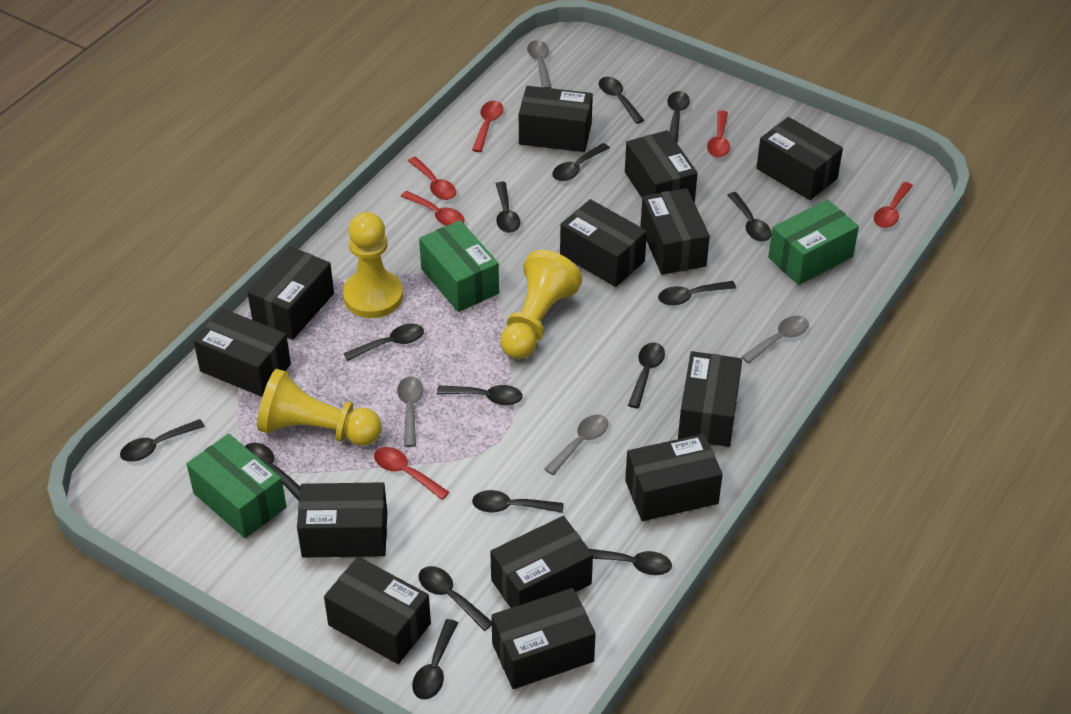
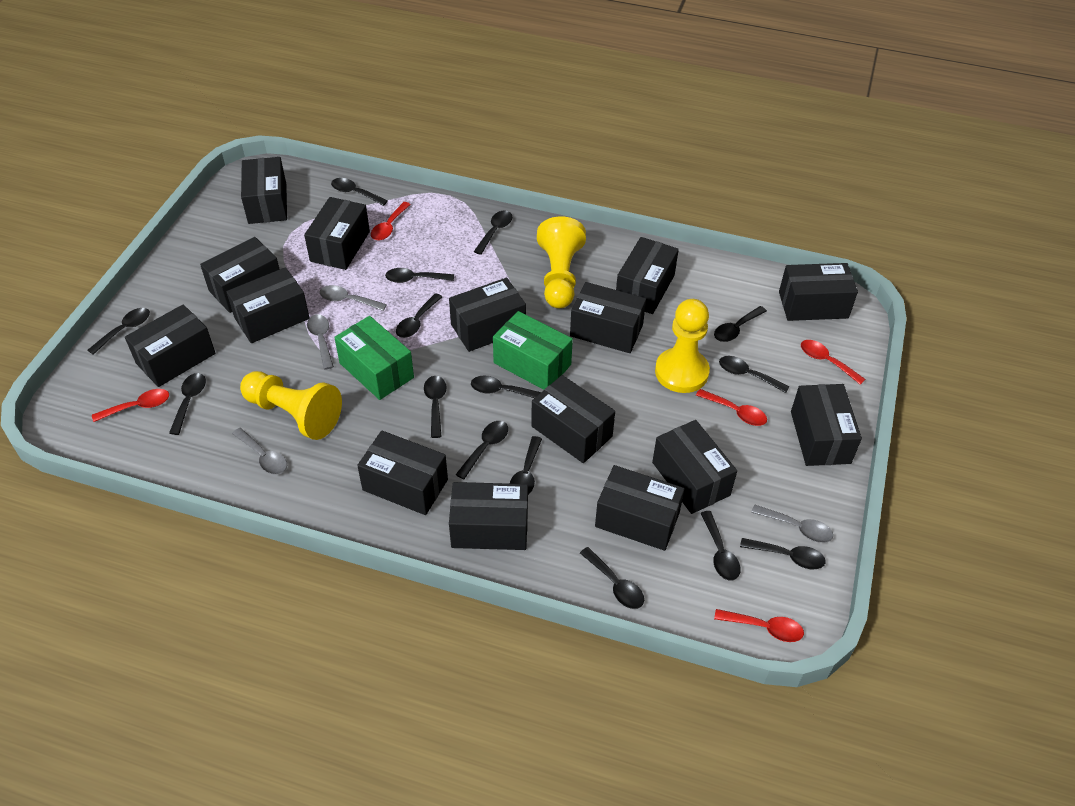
black box: [194,308,291,397] [247,246,334,340] [297,482,387,558] [324,557,431,664] [490,516,593,608] [491,588,596,689] [519,86,593,152] [560,199,647,287] [625,130,698,203] [625,434,723,521] [640,188,710,275] [678,351,742,447] [756,117,843,200] = 13 -> [125,304,215,387] [200,237,280,313] [226,267,310,343] [241,157,287,224] [304,197,370,270] [357,431,448,515] [449,278,526,352] [449,482,528,550] [531,375,615,463] [570,282,646,353] [595,465,685,551] [616,237,679,314] [652,420,737,514] [779,263,858,321] [791,384,862,466] = 15
green box: [187,434,287,538] [419,220,499,312] [768,199,859,285] = 3 -> [334,316,414,400] [493,311,573,390] = 2
red spoon: [374,447,449,500] [401,191,465,226] [408,157,456,200] [472,101,504,152] [707,111,730,158] [874,182,913,228] = 6 -> [92,389,169,422] [371,202,411,240] [696,389,767,426] [714,609,804,642] [801,340,865,385] = 5

